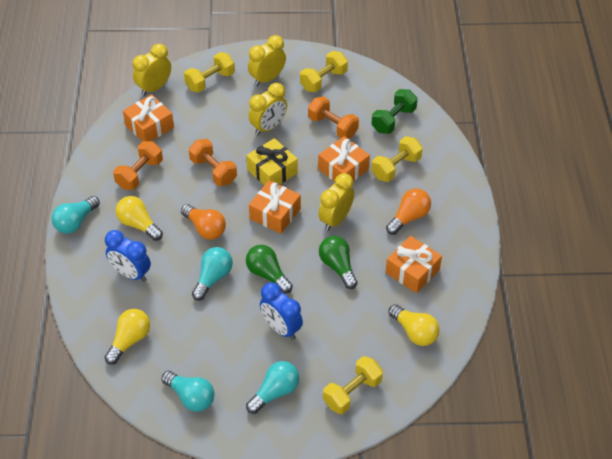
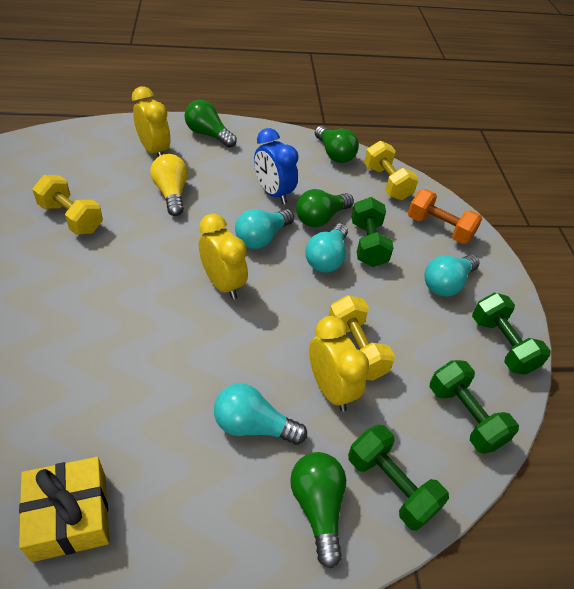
blue clock: [105,230,151,282] [260,282,303,340] = 2 -> [254,128,299,204] = 1
green dumbbell: [372,89,418,134] = 1 -> [348,424,449,531] [351,197,394,267] [430,360,519,454] [472,293,551,375] = 4
green light bulb: [246,245,293,294] [319,236,358,289] = 2 -> [185,100,237,148] [290,452,346,569] [296,189,354,227] [315,126,359,163] = 4
orange dumbbell: [113,141,163,190] [189,139,237,186] [308,96,359,138] = 3 -> [408,189,482,244] = 1
orange gift: [123,94,174,142] [249,180,301,234] [318,136,370,183] [386,236,442,293] = 4 -> none = 0
orange light bulb: [181,204,226,240] [386,188,431,235] = 2 -> none = 0
yellow clock: [132,44,171,96] [248,35,286,86] [248,83,287,135] [318,173,354,231] = 4 -> [132,87,170,157] [199,214,248,300] [309,316,369,412] = 3
yellow dumbbell: [184,52,235,93] [300,51,348,92] [323,356,383,414] [371,136,423,182] = 4 -> [32,175,103,234] [329,295,395,381] [364,141,419,200] = 3
yellow light bulb: [105,309,150,365] [116,196,163,241] [388,304,439,346] = 3 -> [150,154,188,216] = 1

